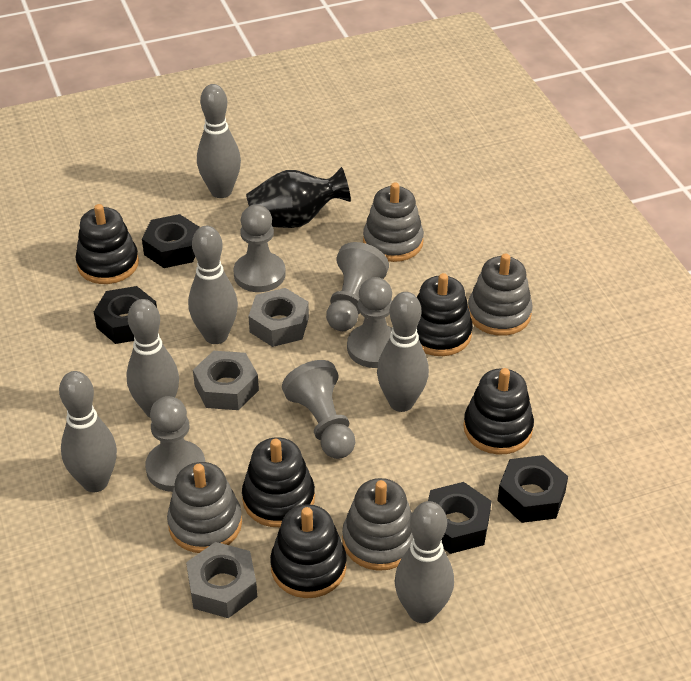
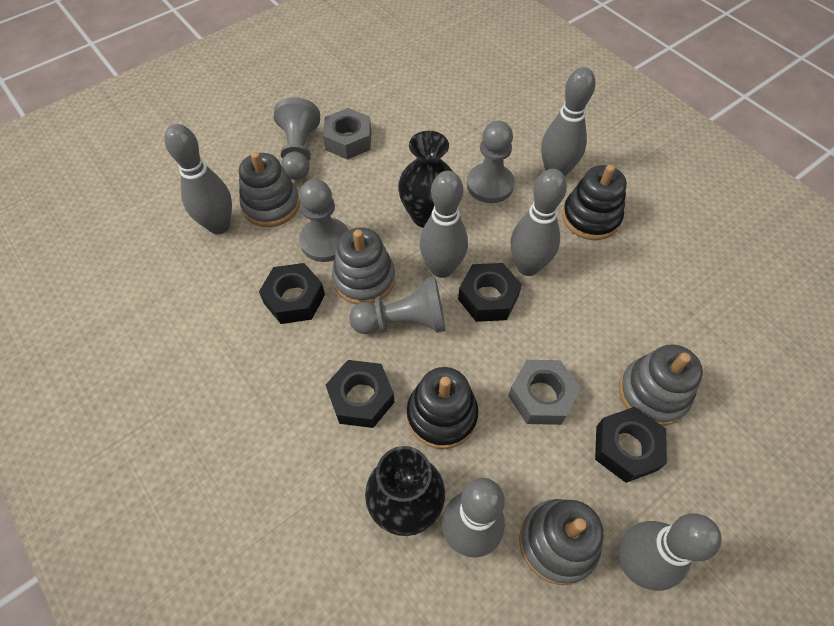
black stacking toy: [76,204,139,284] [242,437,315,527] [270,504,347,598] [417,273,473,356] [463,368,534,455] = 5 -> [407,367,479,449] [562,165,627,240] = 2
black vase: [246,167,351,228] = 1 -> [365,446,445,536] [398,131,453,228] = 2
grey nut: [186,542,257,618] [193,351,259,410] [248,288,309,347] = 3 -> [323,108,371,160] [508,360,581,425] = 2
grey pawn: [145,396,205,492] [233,205,286,292] [282,360,355,459] [326,242,389,331] [347,277,392,368] = 5 -> [274,97,320,180] [299,179,348,262] [349,276,445,334] [467,121,515,203] = 4

